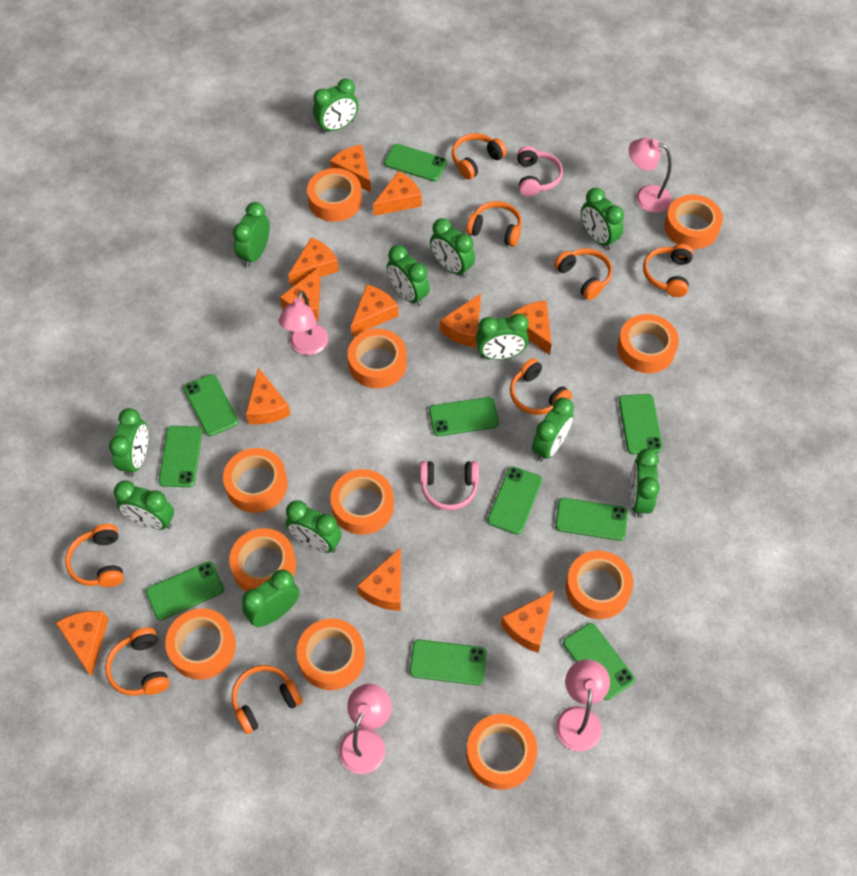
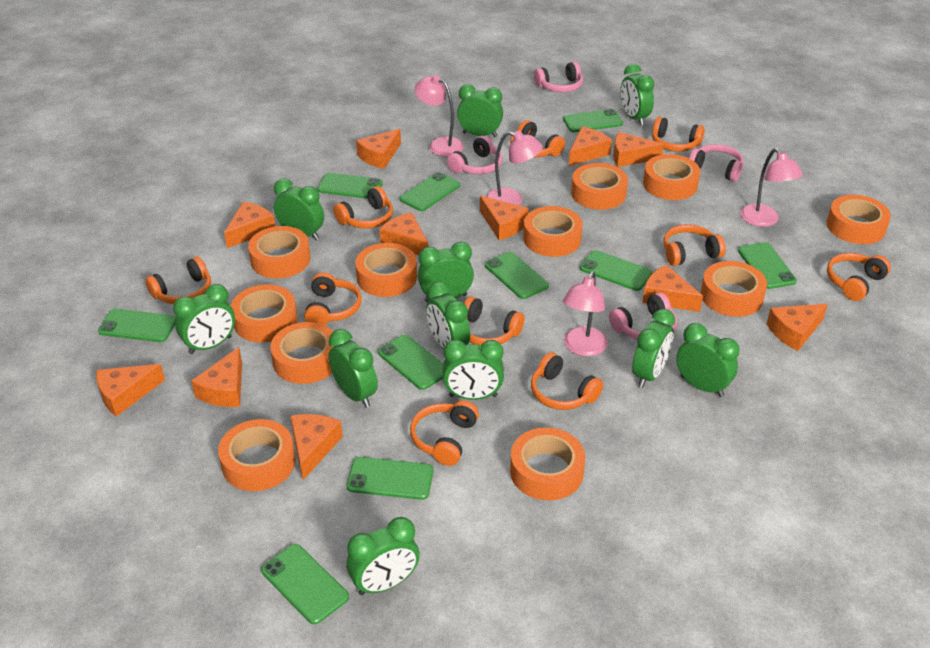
green clock: [109,408,148,477] [114,481,174,530] [233,202,270,267] [242,570,300,627] [286,500,342,553] [313,79,358,134] [387,245,430,306] [430,218,475,278] [476,314,529,360] [532,398,574,462] [581,188,624,250] [630,449,660,518] = 12 -> [173,284,235,354] [274,179,324,240] [328,329,378,407] [347,517,420,595] [418,242,474,302] [426,282,470,350] [443,340,504,400] [457,84,503,137] [620,64,654,125] [632,309,675,388] [676,323,740,397] = 11
orange headphones: [65,524,124,587] [105,627,170,696] [232,665,303,734] [452,133,507,180] [466,201,522,247] [510,358,572,415] [554,248,612,300] [643,244,693,297] = 8 -> [145,257,211,304] [304,272,362,325] [333,186,393,229] [410,400,479,466] [464,297,525,345] [510,120,565,157] [531,352,603,410] [652,117,705,152] [664,224,726,266] [827,253,891,301] = 10
pink headphones: [420,461,479,511] [517,146,563,196] = 2 -> [447,136,503,174] [534,62,583,92] [609,292,677,340] [689,144,744,182] = 4

